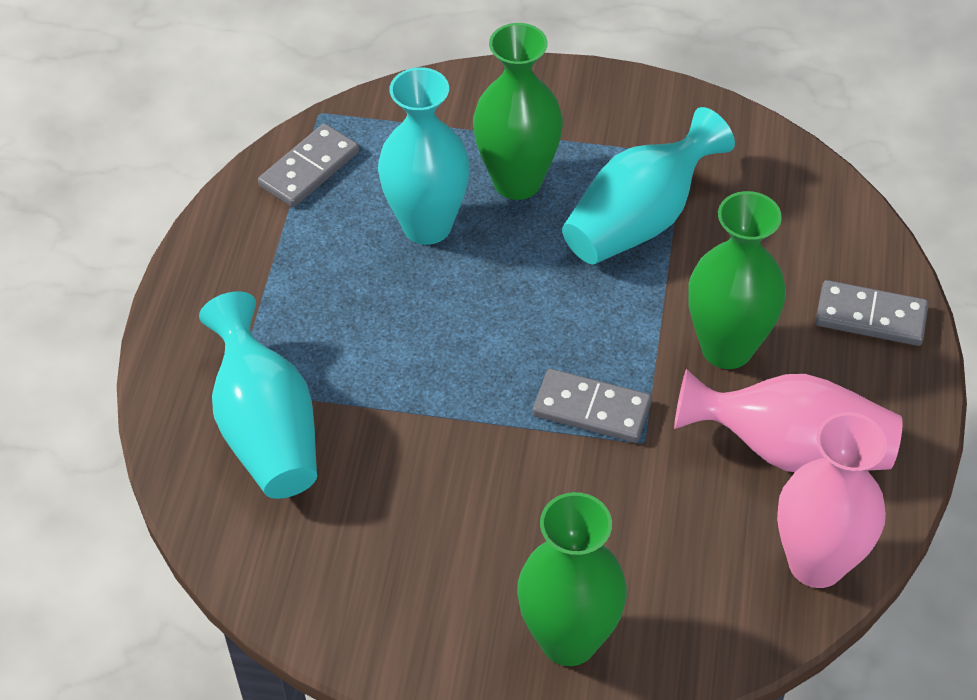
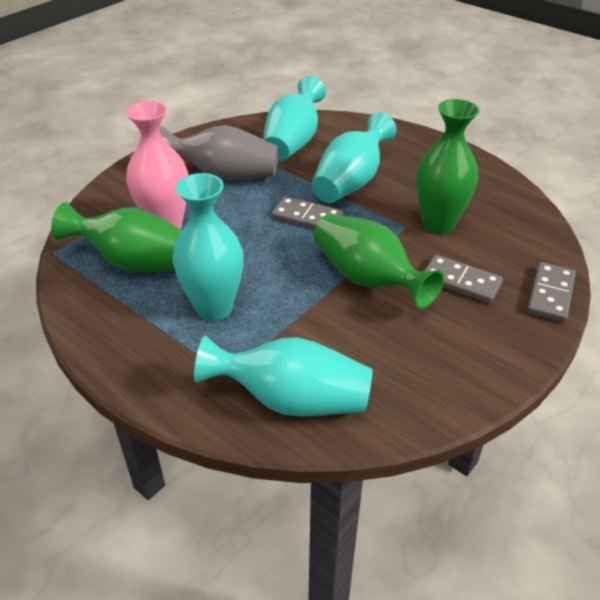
grey vase: none = 0 -> [159,125,279,181] = 1
pink vase: [674,369,903,472] [777,412,887,588] = 2 -> [125,101,189,229] = 1
turquoise vase: [199,291,317,499] [378,67,470,245] [562,107,735,264] = 3 -> [172,173,243,321] [194,336,373,417] [263,76,326,162] [311,112,397,203] = 4

